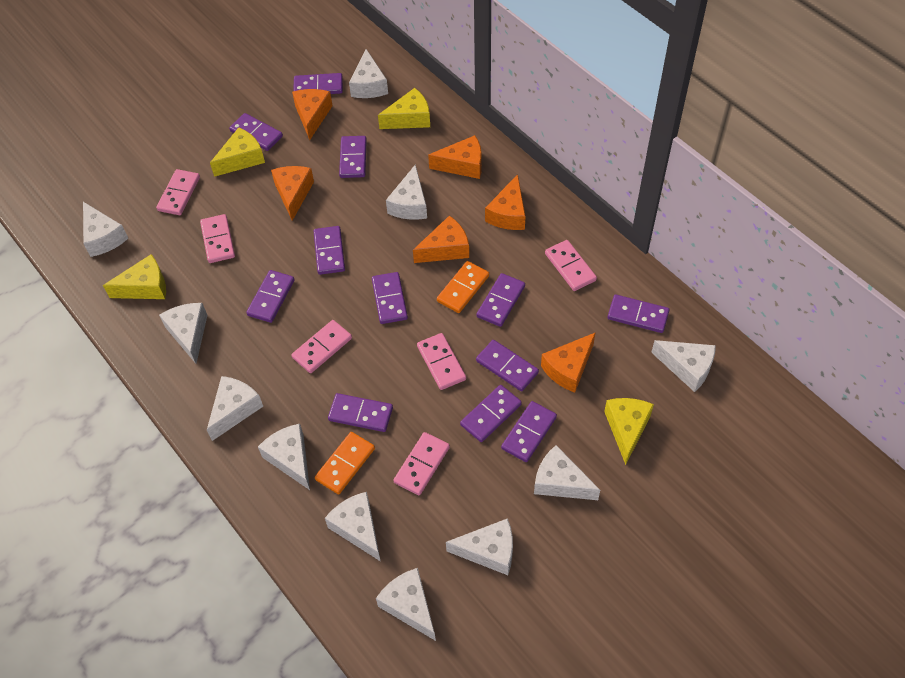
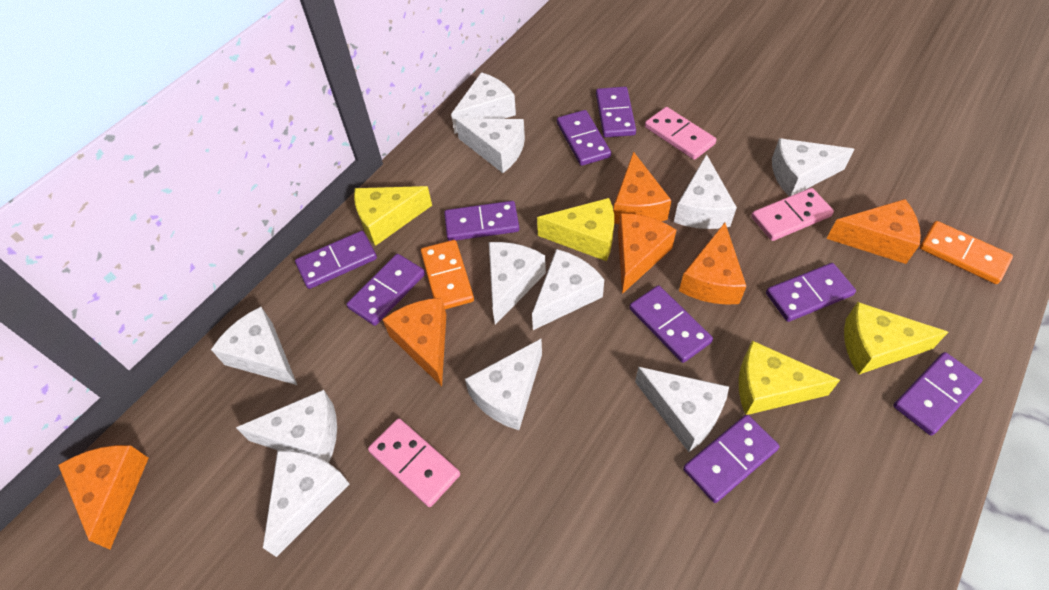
pink domino: [156,169,200,215] [200,214,235,263] [291,320,352,373] [393,432,450,495] [417,333,466,390] [545,240,597,291] = 6 -> [368,418,460,507] [645,107,716,160] [751,188,834,241] = 3
purple domino: [229,113,283,151] [246,270,294,323] [293,73,343,94] [314,226,345,275] [328,393,393,432] [339,136,367,178] [372,272,408,324] [460,385,522,442] [476,340,539,391] [477,273,525,327] [501,401,557,462] [607,294,669,333] = 12 -> [295,231,377,289] [347,254,425,326] [444,201,519,241] [557,110,611,166] [596,87,636,137] [629,285,713,363] [683,414,779,503] [766,263,856,322] [893,352,983,435] = 9

